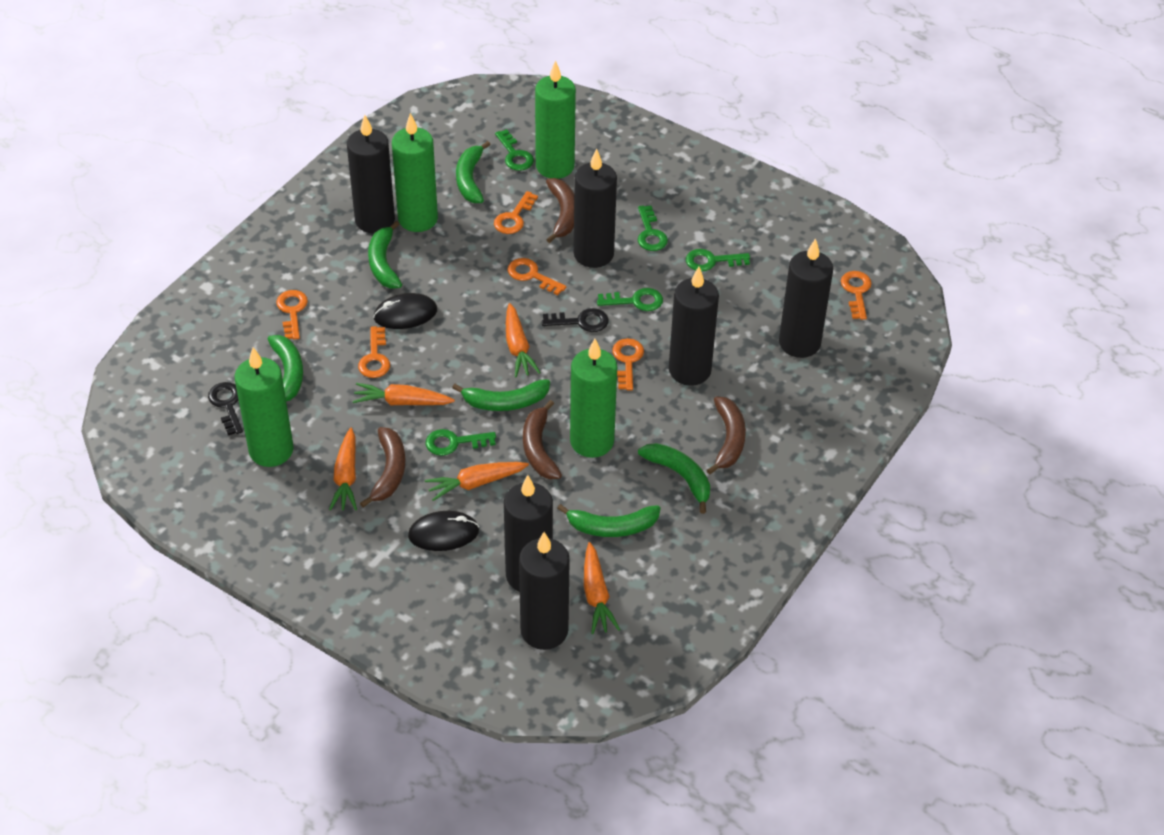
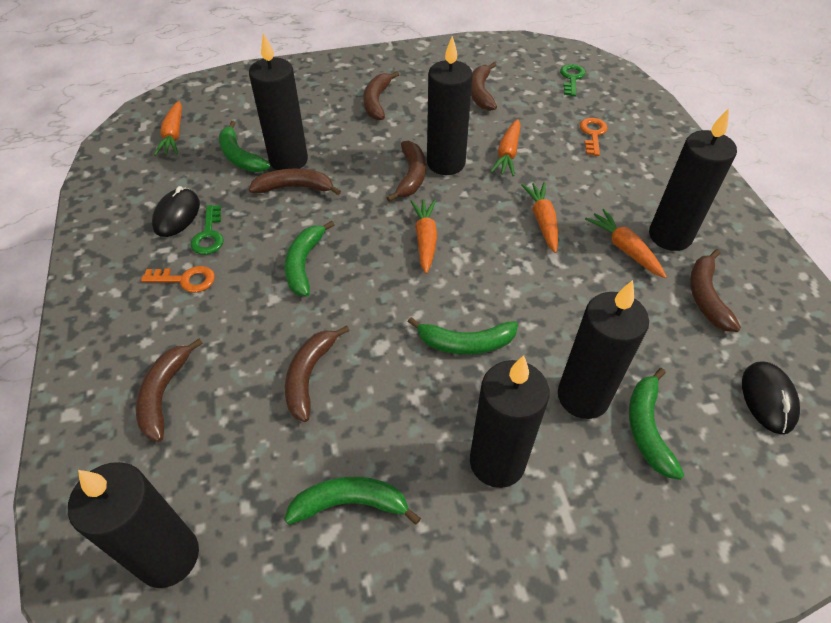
black key: [208,382,243,435] [542,308,609,332] = 2 -> none = 0
brown banana: [360,427,405,507] [523,400,562,479] [546,178,574,243] [707,396,746,474] = 4 -> [136,339,203,442] [249,169,341,195] [285,325,350,422] [363,71,399,120] [387,141,426,202] [471,62,497,111] [690,249,741,332] = 7
green banana: [268,335,303,401] [368,221,402,288] [452,379,550,411] [456,141,491,203] [557,504,661,537] [638,443,710,514] = 6 -> [219,121,271,172] [284,477,421,525] [285,221,334,297] [408,317,518,355] [629,368,684,480] = 5
green candle: [235,347,294,467] [392,113,438,232] [535,60,576,179] [570,339,617,458] = 4 -> none = 0
green key: [426,429,496,456] [495,129,534,171] [597,288,663,311] [638,205,668,251] [686,249,750,271] = 5 -> [190,205,224,255] [560,64,586,96] = 2
orange key: [276,290,308,340] [358,326,390,378] [494,191,538,234] [507,258,566,295] [612,338,644,391] [841,271,872,320] = 6 -> [141,266,215,293] [580,118,608,156] = 2

